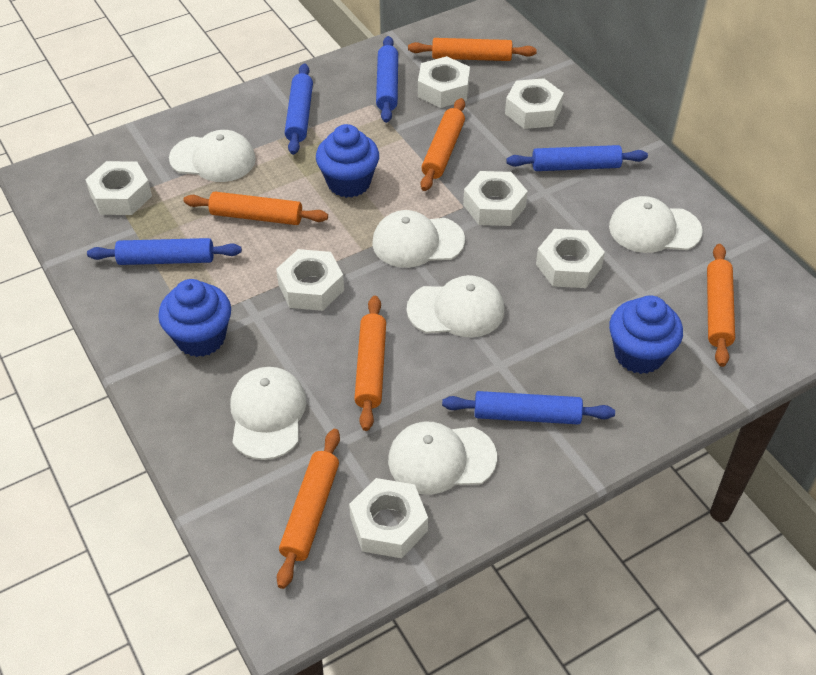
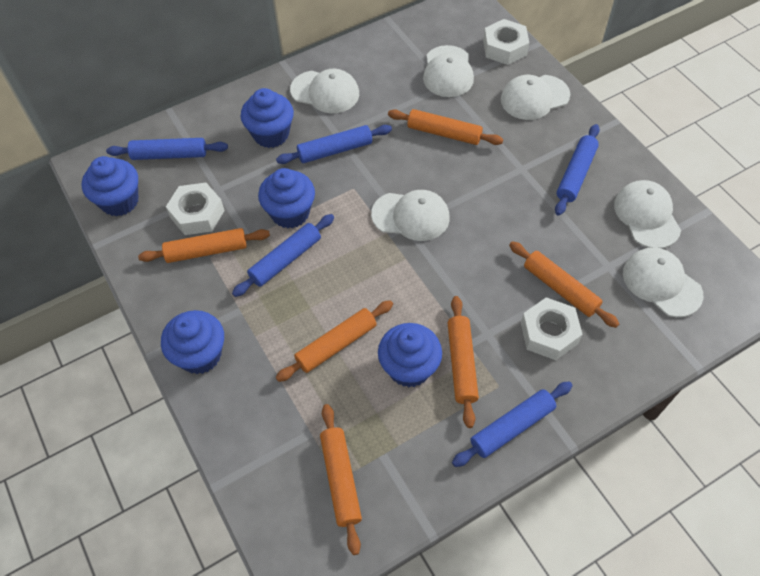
blue cupcake: [158,279,231,357] [316,124,379,198] [609,295,683,374] = 3 -> [82,156,138,216] [161,310,224,374] [241,88,294,148] [258,168,315,228] [378,323,442,387] = 5
white nut: [85,161,152,215] [276,249,344,311] [349,478,428,558] [418,56,470,108] [463,171,528,226] [505,78,564,129] [536,229,605,288] = 7 -> [166,183,225,235] [483,19,529,65] [521,297,583,360] = 3

